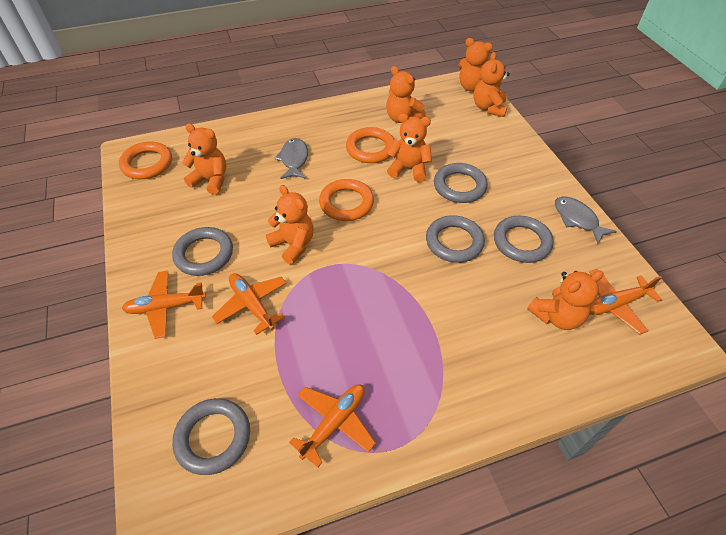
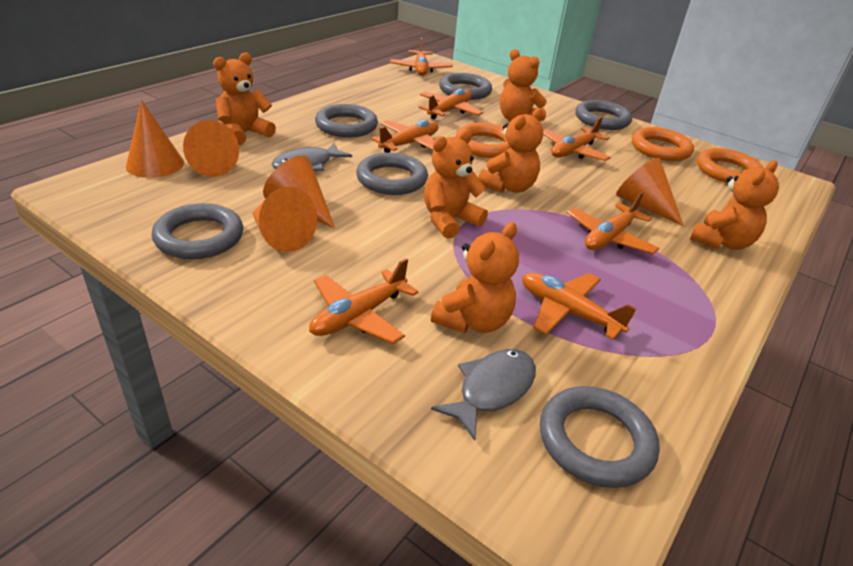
grey ring: [172,227,233,276] [172,398,250,475] [426,215,485,263] [434,163,488,203] [494,216,554,263] = 5 -> [152,203,243,259] [315,104,378,137] [356,153,428,195] [439,73,492,100] [540,386,660,488] [576,100,632,130] = 6
orange cone: none = 0 -> [126,100,184,178] [183,120,239,177] [252,187,317,252] [263,155,335,229] [616,158,684,226] = 5
orange plane: [122,271,206,339] [212,273,286,335] [289,384,376,467] [589,269,662,335] = 4 -> [309,258,419,344] [371,120,439,153] [390,38,452,76] [419,89,483,119] [522,273,637,340] [543,117,611,161] [567,192,659,254] = 7
orange teddy bear: [182,123,226,195] [266,185,314,264] [386,66,426,123] [387,113,432,182] [458,38,493,92] [473,52,510,117] [527,270,604,330] = 7 -> [213,52,276,145] [424,129,488,239] [431,222,519,333] [478,108,543,193] [500,49,547,121] [690,160,779,250] = 6

